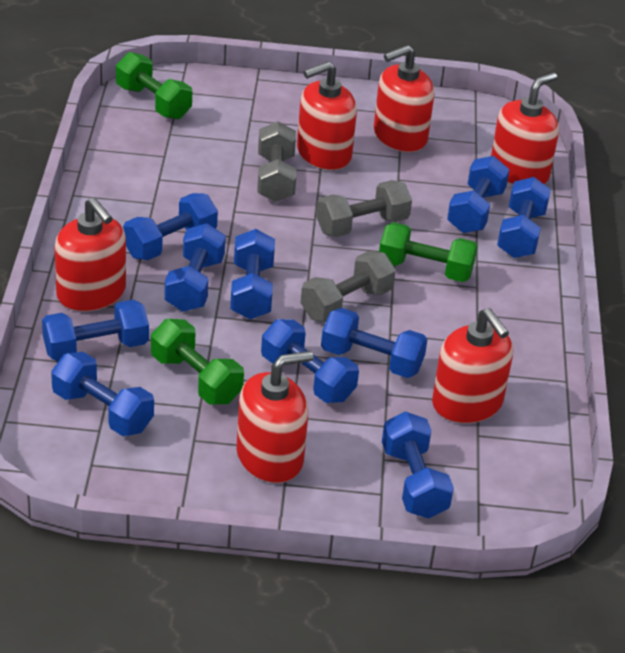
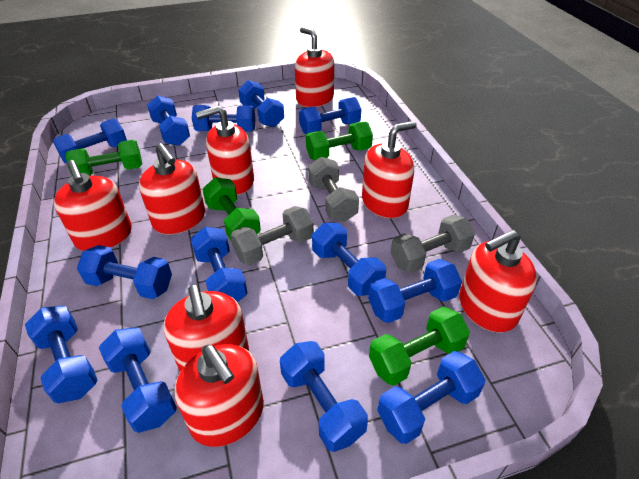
blue dumbbell: [42,299,149,361] [51,352,154,436] [123,193,218,260] [164,223,226,312] [230,229,275,319] [261,319,359,403] [321,308,428,378] [382,411,454,518] [447,156,510,233] [497,177,551,258] = 10 -> [25,306,98,404] [53,118,127,163] [77,245,172,299] [99,327,177,433] [147,95,190,146] [191,227,248,302] [192,105,255,132] [238,80,284,127] [280,341,368,452] [299,97,361,134] [312,223,386,296] [368,259,462,323] [377,351,485,444] = 13
green dumbbell: [116,52,192,119] [151,319,244,404] [379,222,478,282] = 3 -> [66,140,142,176] [202,177,261,242] [306,122,373,160] [369,307,470,386] = 4
red soap dispenser: [54,197,126,311] [236,351,314,483] [297,61,357,170] [374,45,434,152] [432,308,513,423] [491,72,559,184] = 6 -> [54,160,132,251] [139,143,205,235] [164,285,249,372] [175,344,264,447] [196,106,254,195] [295,27,334,107] [362,121,417,218] [459,230,537,333] = 8

